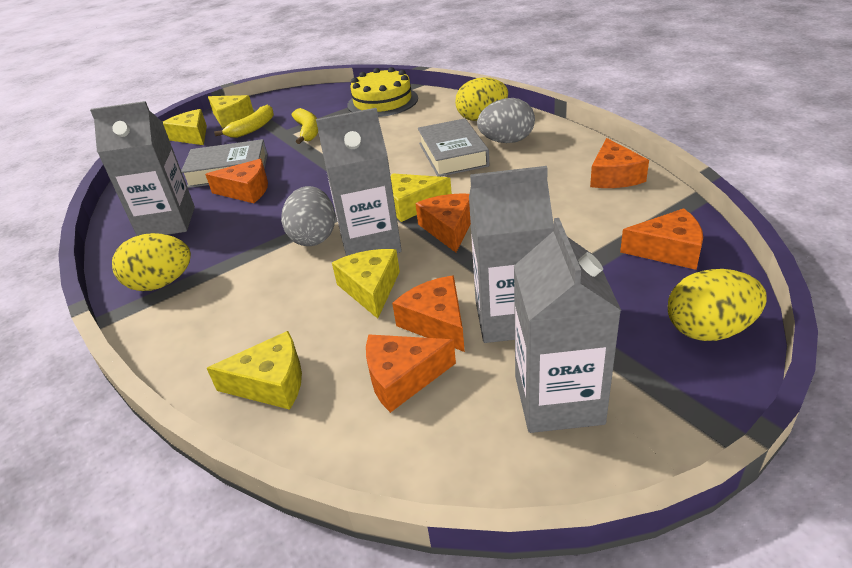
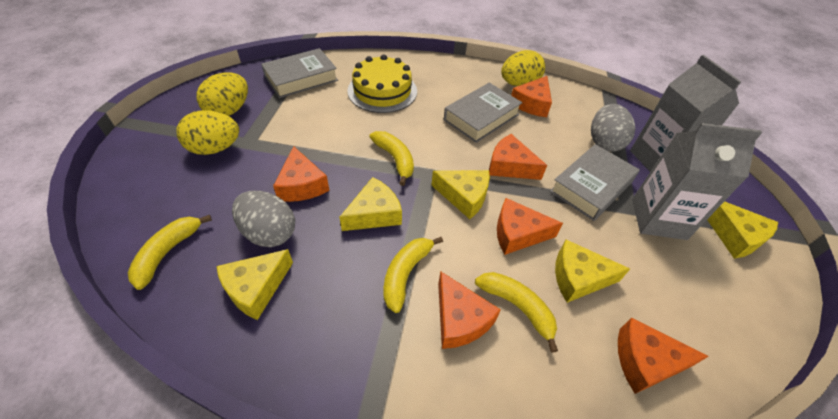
grey book: [181,139,268,188] [418,118,489,177] = 2 -> [261,48,338,98] [444,83,523,143] [550,144,640,221] = 3
grey carton: [90,101,195,236] [316,108,402,256] [469,166,554,343] [514,218,621,433] = 4 -> [630,55,741,172] [632,123,762,240] = 2
yellow banana: [214,105,274,138] [292,108,318,144] = 2 -> [128,215,212,290] [369,131,414,186] [384,237,443,313] [475,272,558,353] = 4

